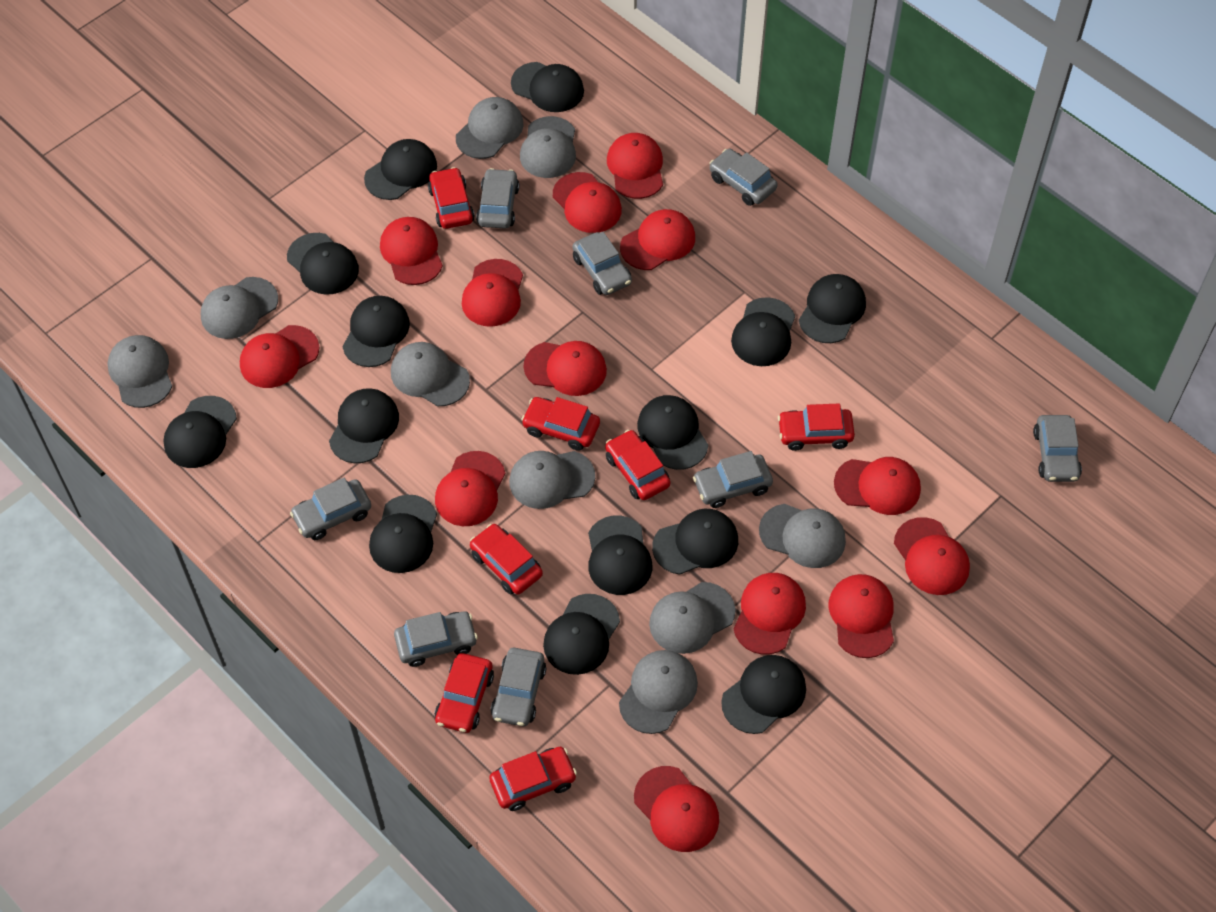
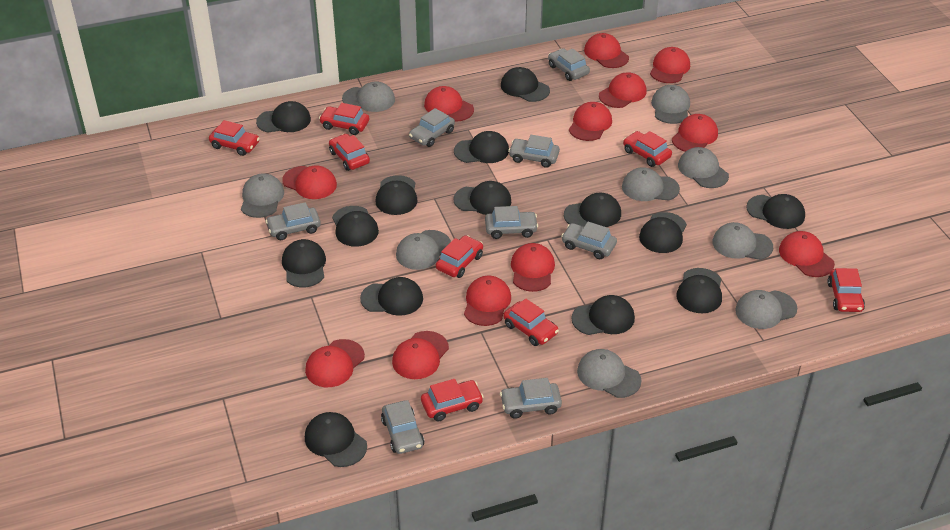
red cap: [240,325,319,388] [380,217,443,285] [435,451,505,526] [462,259,523,327] [524,341,607,396] [553,172,622,233] [607,133,663,199] [620,209,695,270] [634,766,719,852] [734,573,806,655] [828,574,894,658] [834,457,921,515] [894,517,970,595] = 13 -> [282,165,337,199] [305,339,365,387] [392,331,449,379] [424,86,474,122] [464,276,511,326] [511,243,555,292] [569,102,612,141] [584,33,629,68] [599,72,647,108] [650,47,690,83] [672,114,718,152] [779,231,835,277] = 12
red car: [428,167,475,229] [434,653,494,733] [470,524,543,595] [489,747,577,811] [521,397,600,451] [605,430,670,500] [778,404,855,451] = 7 -> [209,120,260,156] [319,103,369,135] [329,134,370,171] [421,379,484,421] [436,235,483,278] [503,299,559,346] [623,131,672,167] [827,268,865,312] = 8

